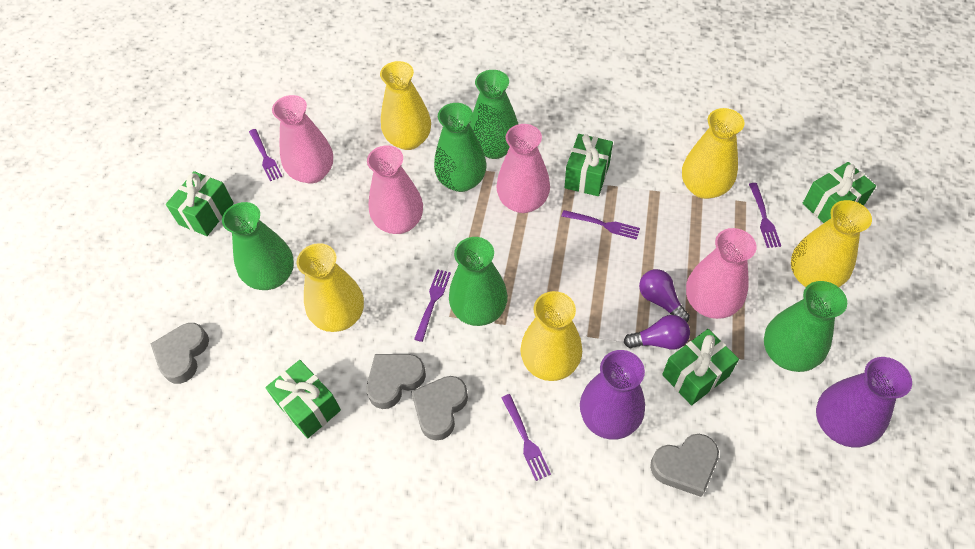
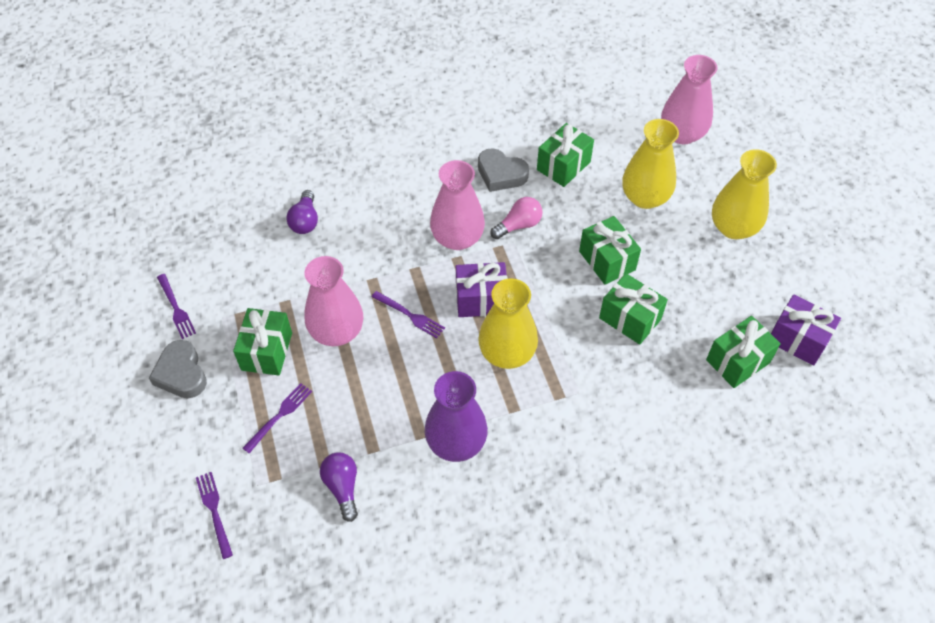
green vase: [222,202,294,290] [434,103,487,192] [449,237,508,326] [470,70,518,159] [764,281,847,372] = 5 -> none = 0
grey heart: [151,323,209,384] [366,354,426,409] [411,376,468,441] [650,434,719,497] = 4 -> [149,340,207,398] [478,148,529,192] = 2
pink light bulb: none = 0 -> [491,197,543,239] = 1
pink vase: [272,95,333,184] [367,145,423,234] [496,124,550,213] [686,228,756,319] = 4 -> [304,256,363,346] [430,160,485,250] [661,55,718,144] = 3
purple fork: [249,129,282,181] [414,269,451,342] [501,394,551,481] [561,210,640,240] [749,183,781,248] = 5 -> [157,274,196,339] [196,472,233,559] [242,383,312,453] [372,291,445,338] = 4
purple gift: none = 0 -> [456,262,508,317] [771,294,841,366] = 2
purple vase: [580,350,645,440] [816,357,912,448] = 2 -> [425,371,488,462] = 1
yellow vase: [297,243,364,332] [380,61,431,150] [520,291,582,381] [682,108,745,199] [791,200,872,287] = 5 -> [478,278,538,369] [622,119,679,209] [712,149,777,239] = 3

